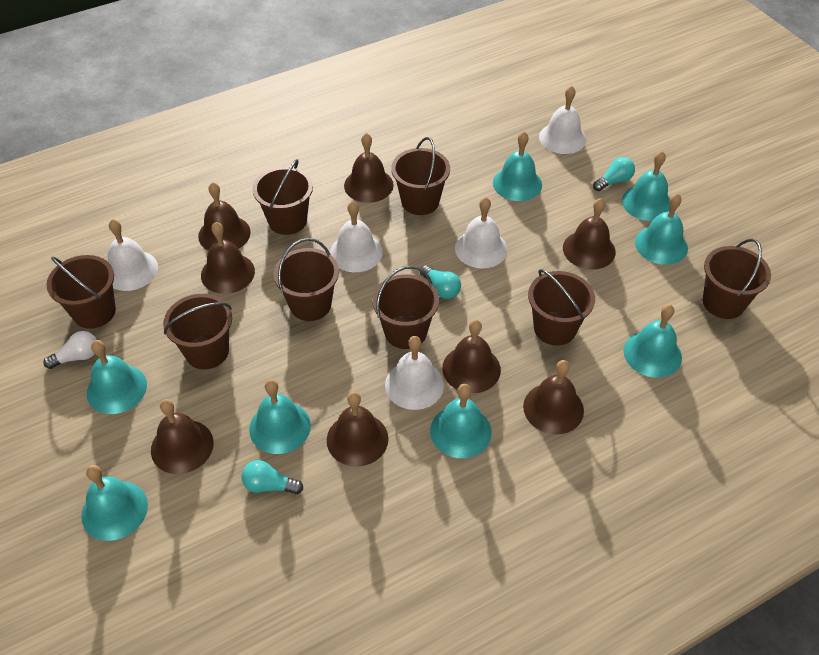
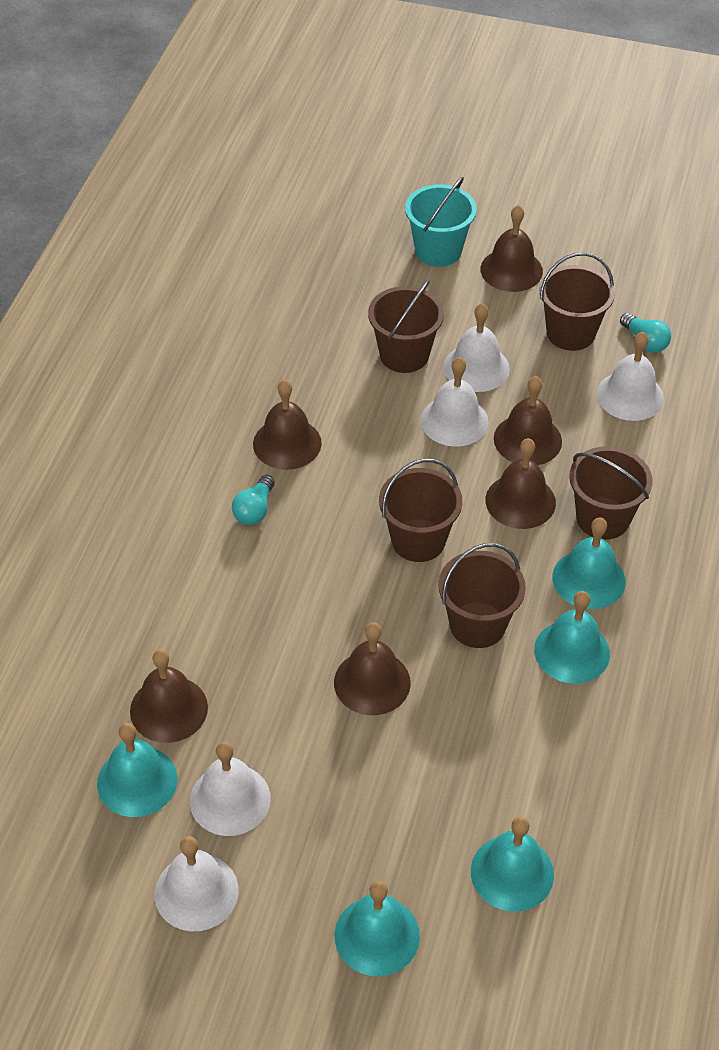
brown bell: [151,399,214,474] [198,182,251,251] [201,222,255,294] [327,392,389,467] [344,133,394,203] [442,320,501,393] [523,360,584,434] [563,198,616,270] = 8 -> [130,649,208,743] [253,380,322,470] [334,622,411,715] [481,205,543,292] [485,438,556,529] [494,376,562,465] = 6
brown bucket: [46,255,116,329] [163,294,232,369] [252,159,313,235] [273,238,339,321] [372,265,439,349] [391,137,450,215] [528,269,595,346] [703,239,771,319] = 8 -> [368,280,444,373] [379,458,463,562] [438,543,526,648] [540,252,615,351] [569,446,652,540] = 5
turquoise bell: [81,465,148,541] [87,340,147,414] [249,379,311,454] [430,384,492,458] [493,132,542,201] [622,151,670,221] [624,304,682,378] [635,193,688,265] = 8 -> [97,723,177,817] [335,881,420,976] [471,816,554,912] [534,591,610,684] [552,517,626,609] = 5
turquoise bucket: none = 0 -> [405,177,477,267] = 1
turquoise light bulb: [241,460,303,494] [420,265,461,299] [593,157,635,191] = 3 -> [232,475,275,525] [620,313,671,353] = 2
white light bulb: [43,331,97,369] = 1 -> none = 0

